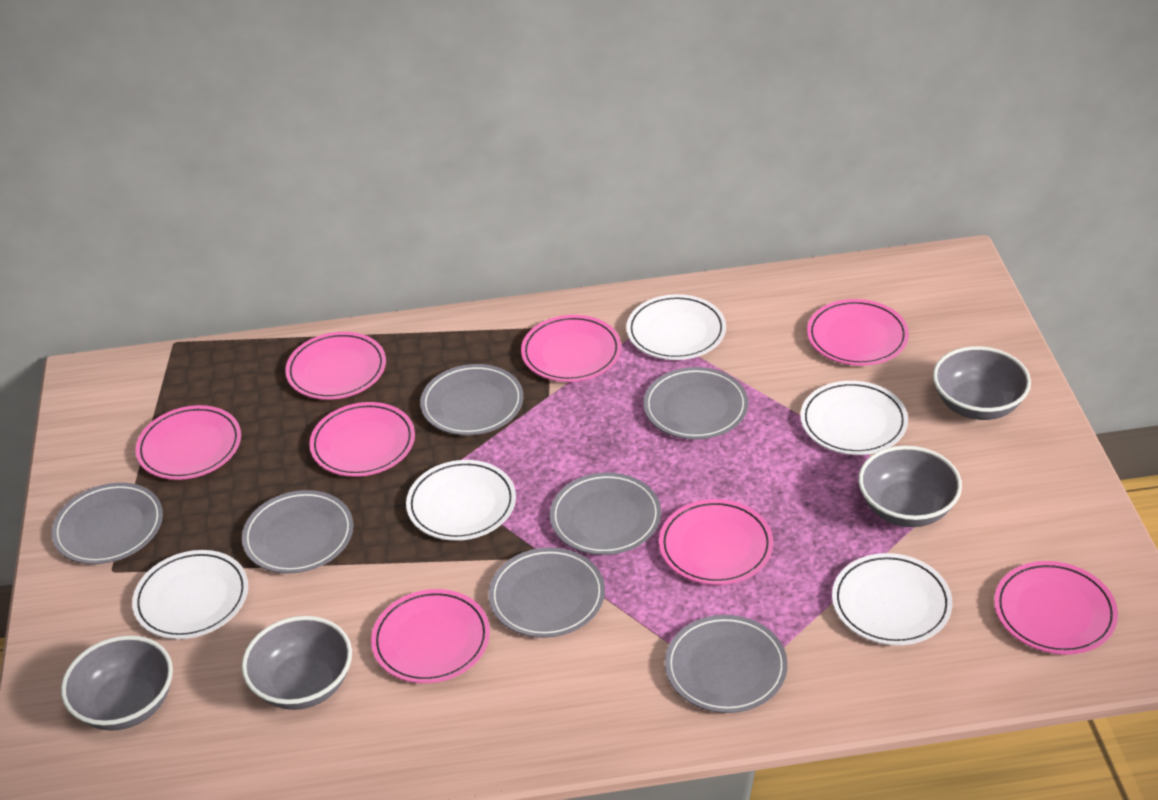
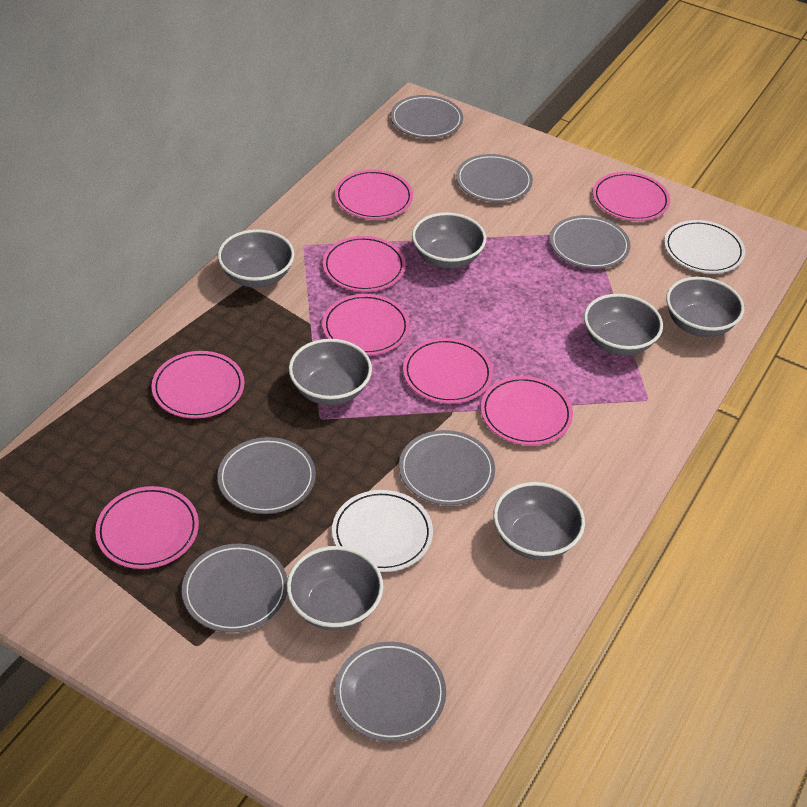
grey bowl: [61,635,173,731] [242,616,352,710] [858,446,962,527] [933,346,1031,420] = 4 -> [218,229,294,288] [286,546,383,630] [289,339,372,405] [412,212,486,269] [493,482,585,560] [584,294,663,356] [666,277,744,337] = 7
white plate: [132,550,248,639] [406,460,516,541] [626,294,726,360] [800,381,908,455] [832,553,953,645] = 5 -> [332,490,433,572] [664,220,745,273] = 2

